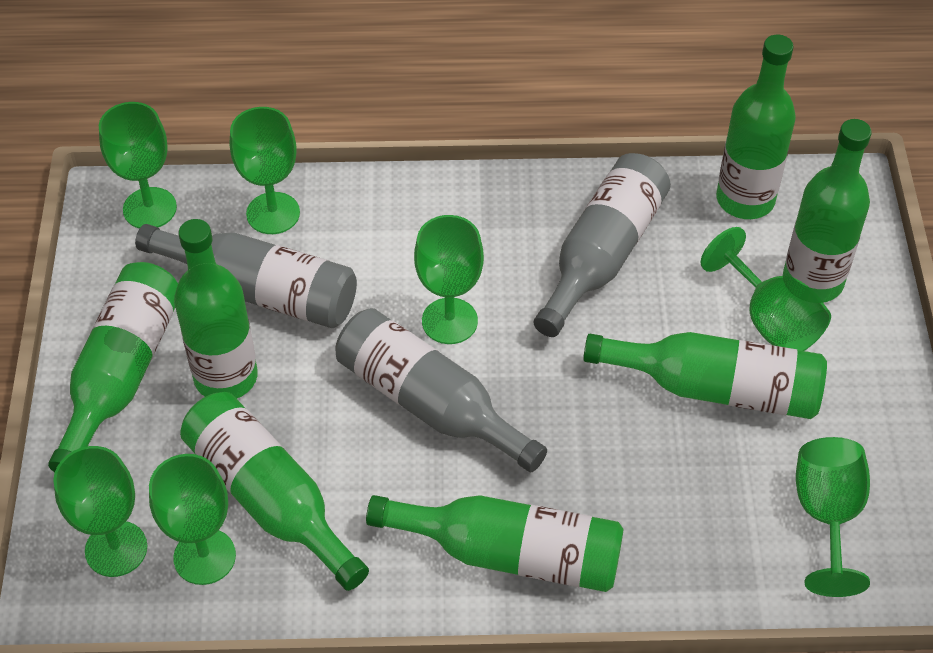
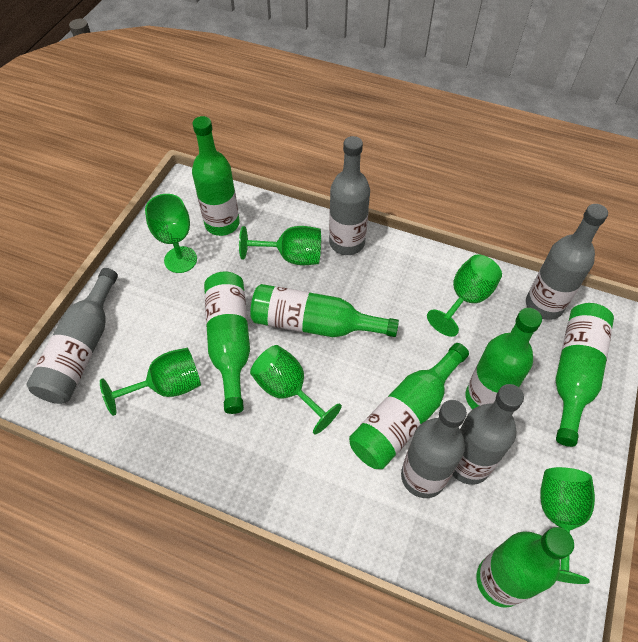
green goblet: [53,446,147,577] [99,102,177,229] [149,454,236,585] [230,107,300,234] [414,215,484,344] [700,227,831,351] [796,437,870,597] = 7 -> [100,348,201,416] [145,194,197,273] [239,226,321,265] [250,345,342,434] [427,255,502,337] [540,467,595,584] = 6
grey bottle: [135,224,357,328] [335,308,547,472] [534,153,671,337] = 3 -> [26,268,118,404] [329,136,370,255] [401,400,467,498] [452,384,524,485] [526,204,608,320] = 5

